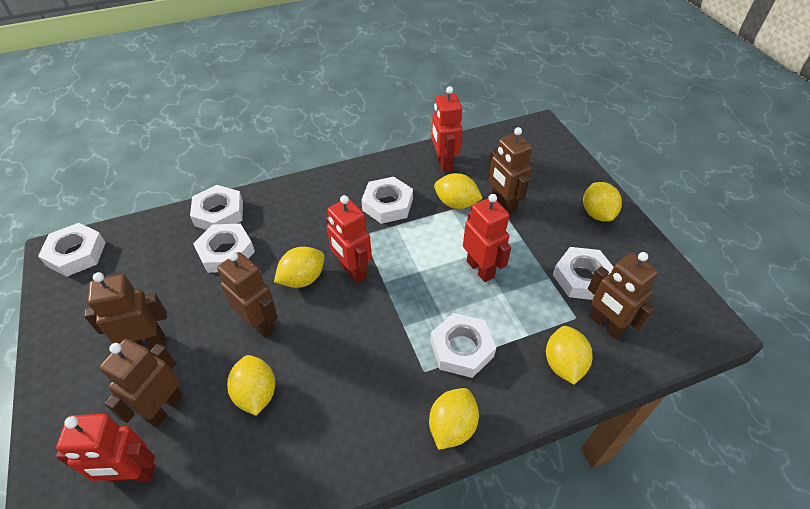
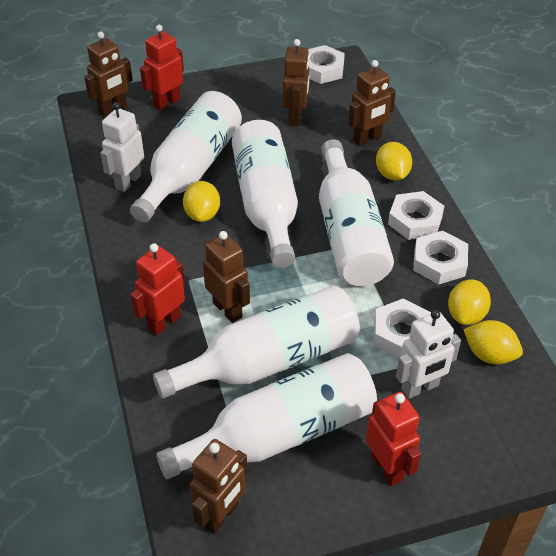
red robot: [56,414,155,483] [326,195,372,283] [431,86,463,172] [463,194,511,282] = 4 -> [130,243,185,335] [140,25,184,110] [366,392,421,486] = 3
white bottle: none = 0 -> [130,91,242,223] [153,285,360,399] [156,353,377,479] [232,120,298,268] [319,139,394,286] = 5
white nut: [38,223,106,277] [190,185,243,230] [193,224,255,273] [361,177,413,224] [430,313,496,378] [553,247,614,300] = 6 -> [308,45,345,84] [374,299,431,357] [388,191,444,240] [413,231,468,285] = 4
white robot: none = 0 -> [100,102,144,192] [396,310,461,399] = 2
yellow lemon: [227,355,275,416] [274,247,324,288] [429,388,479,450] [434,173,483,209] [546,326,593,384] [583,182,622,221] = 6 -> [183,181,220,222] [376,142,412,180] [448,280,491,325] [463,320,523,364] = 4

